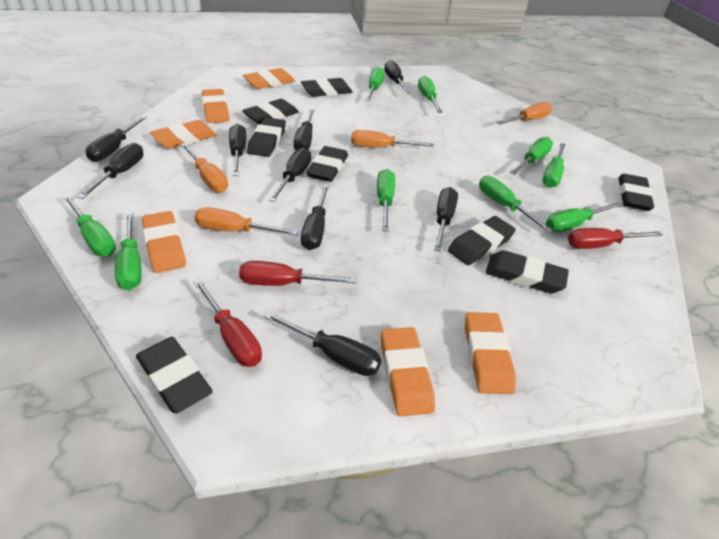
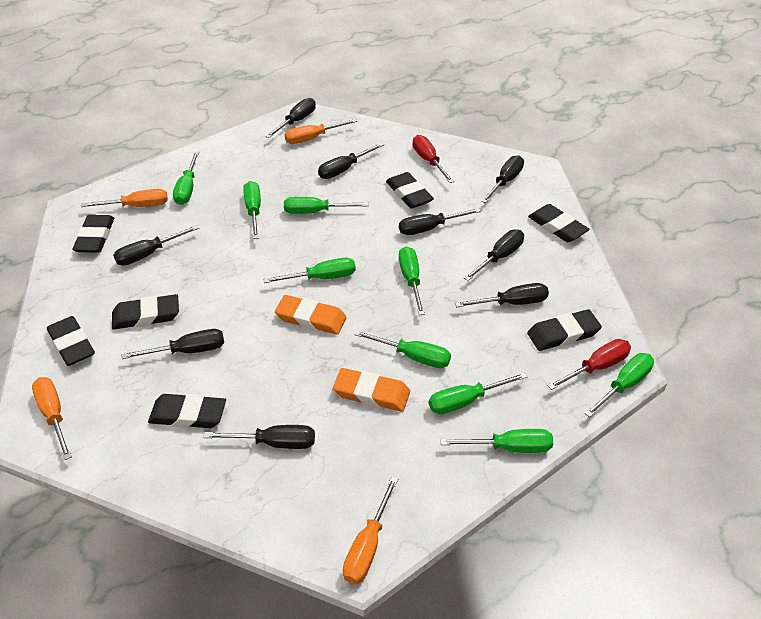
black eraser: [136,337,213,413] [242,99,299,124] [247,117,286,157] [301,78,353,97] [306,146,348,182] [448,216,516,265] [486,250,569,294] [619,174,654,211] = 8 -> [47,316,95,366] [72,215,114,253] [112,294,179,330] [148,394,226,428] [386,172,434,209] [527,309,602,351] [528,204,590,242] = 7
orange eraser: [142,211,186,273] [150,120,216,148] [202,89,230,123] [243,68,295,89] [381,327,435,417] [465,312,516,394] = 6 -> [275,295,347,335] [333,368,410,412] = 2
red screwdriver: [193,279,262,367] [239,261,357,286] [568,228,663,249] = 3 -> [413,135,454,183] [547,339,631,390] = 2

